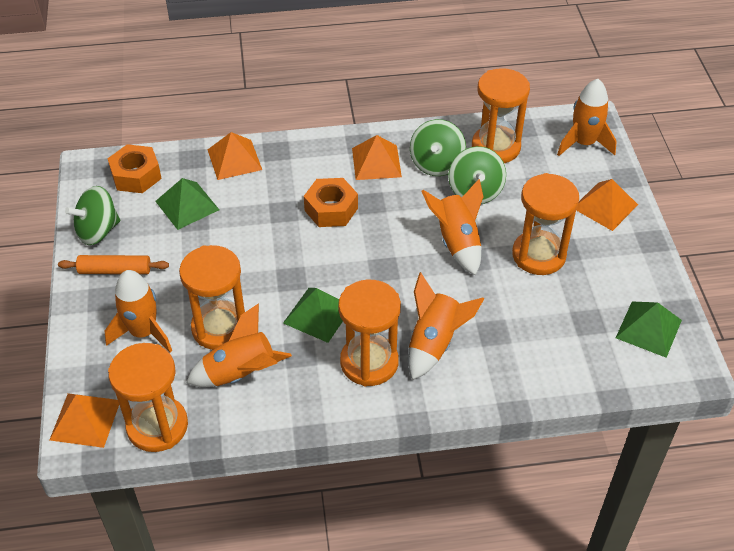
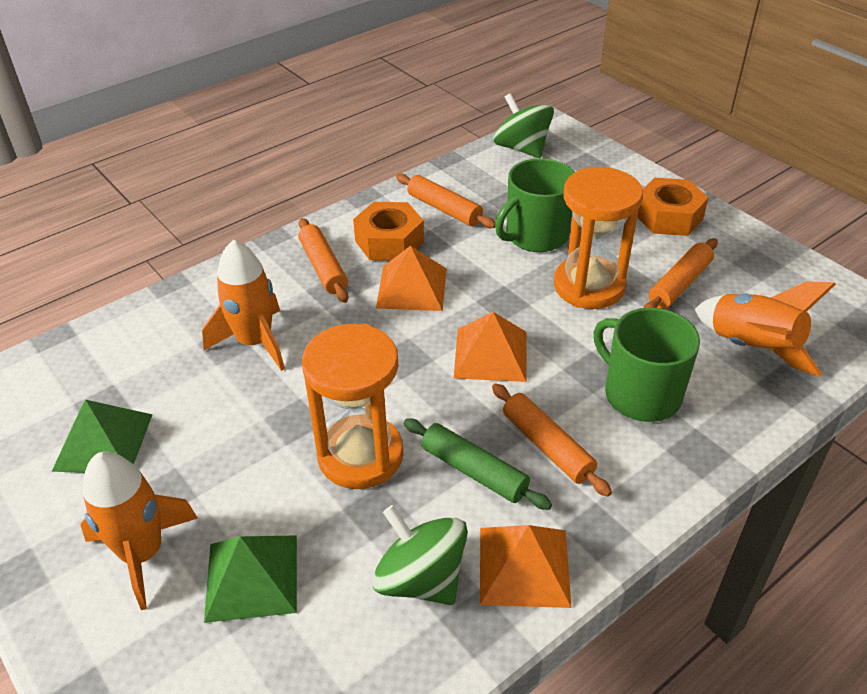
green mug: none = 0 -> [495,158,575,252] [594,308,700,422] = 2
green pyramid: [155,178,219,230] [283,288,343,343] [616,301,682,358] = 3 -> [52,400,153,473] [204,535,297,623] = 2
green rolling pin: none = 0 -> [404,418,552,510] = 1
green spinning top: [65,186,120,245] [410,119,466,176] [448,146,506,204] = 3 -> [372,505,468,605] [493,93,554,158] = 2
orange hourglass: [108,343,188,452] [179,245,245,350] [338,280,401,386] [472,68,530,163] [512,173,579,275] = 5 -> [302,324,403,489] [554,167,643,309] = 2
orange pyramid: [50,393,119,448] [208,132,262,180] [352,135,402,180] [576,179,638,231] = 4 -> [376,246,447,311] [454,312,527,382] [480,525,572,608] = 3
orange rocket: [105,270,172,353] [187,304,292,387] [408,272,484,380] [422,179,483,276] [557,79,617,156] = 5 -> [80,452,198,610] [202,240,285,371] [695,281,836,377] = 3
orange rolling pin: [58,255,169,274] = 1 -> [298,218,348,303] [396,174,495,228] [492,383,612,497] [644,238,718,309] = 4

